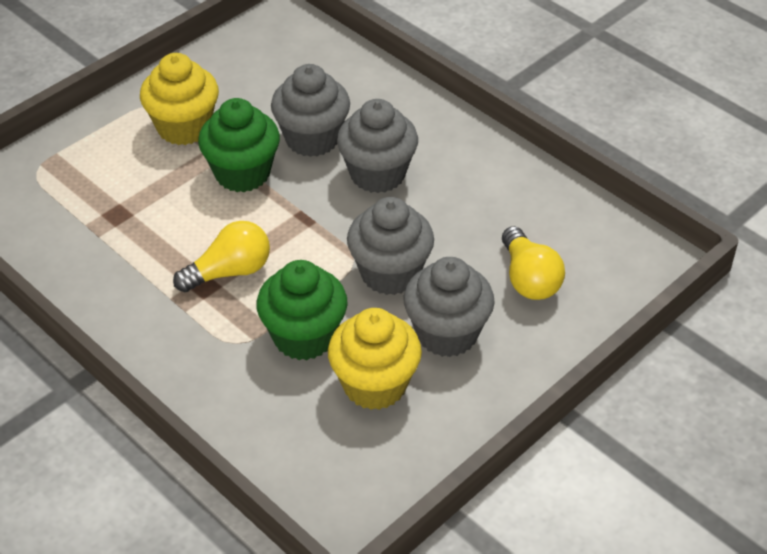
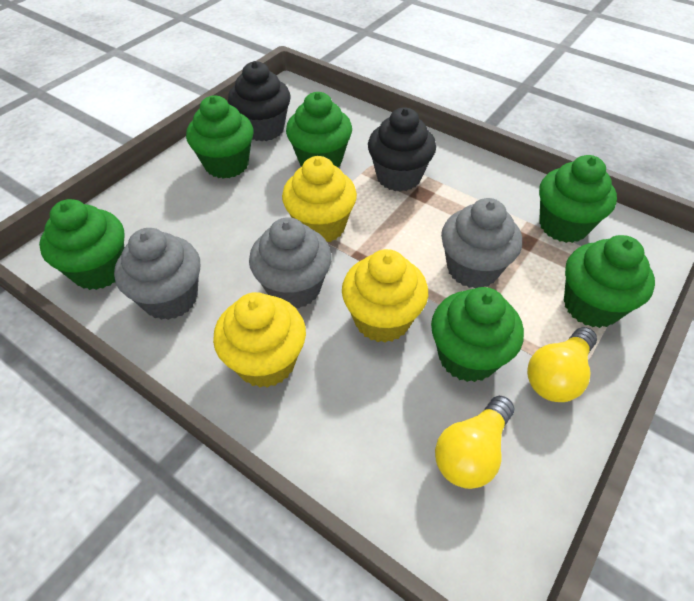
black cupcake: none = 0 -> [228,61,290,141] [368,107,436,192] = 2
green cupcake: [198,98,280,192] [256,260,348,360] = 2 -> [39,199,124,290] [186,96,254,179] [286,92,352,167] [431,287,524,382] [539,155,617,243] [564,235,655,328] = 6
grey cupcake: [271,64,350,157] [337,99,418,193] [347,197,434,295] [403,257,495,357] = 4 -> [114,228,200,320] [249,217,332,309] [441,198,522,288] = 3
yellow cupcake: [140,53,219,145] [328,308,422,410] = 2 -> [213,292,306,388] [282,156,357,242] [342,249,428,343] = 3

